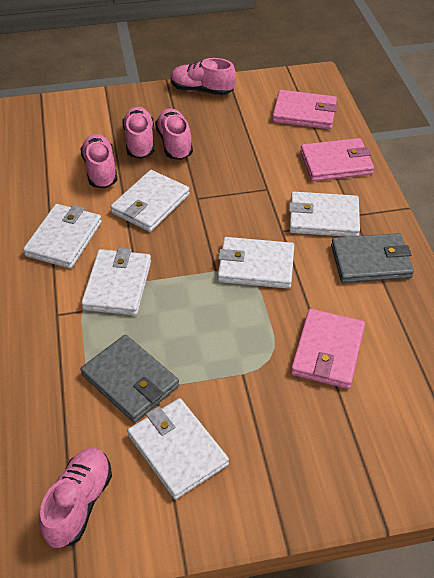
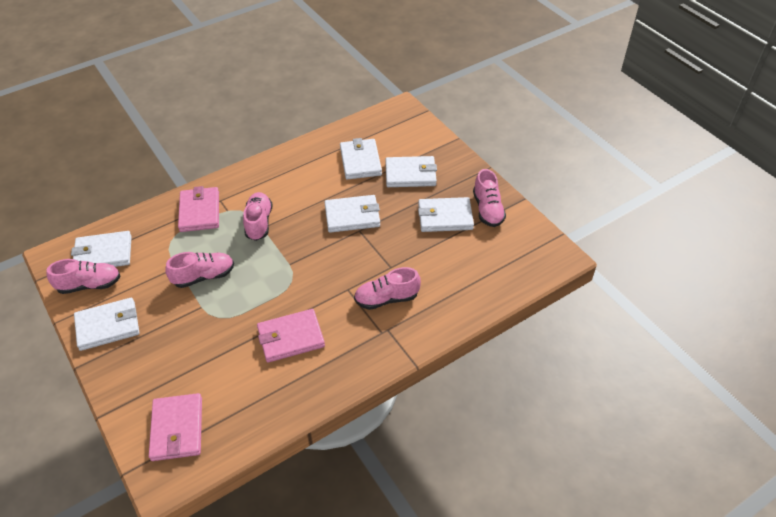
grey wallet: [80,335,179,423] [331,233,414,283] = 2 -> none = 0

